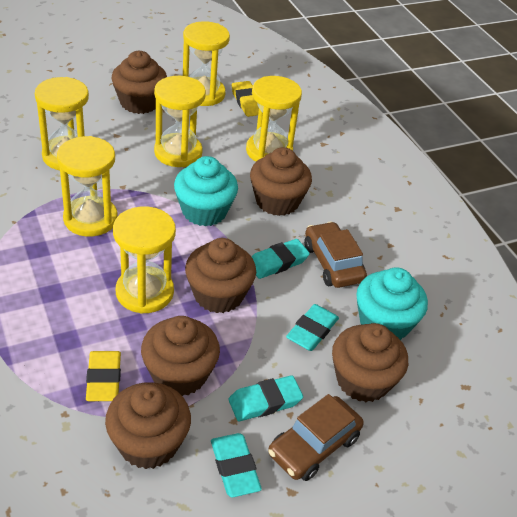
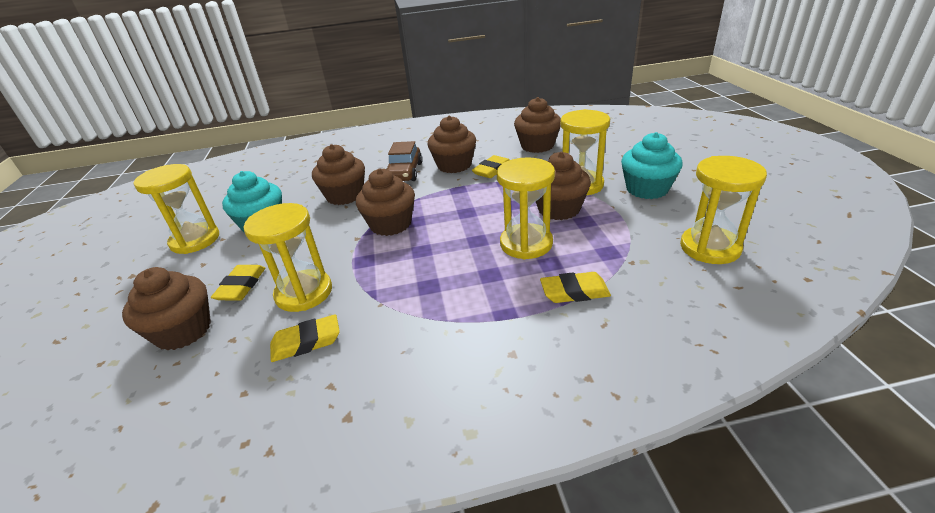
brown car: [268,394,364,481] [304,222,367,288] = 2 -> [387,141,423,181] = 1
turquoise eraser: [211,433,262,497] [228,375,303,421] [252,239,310,279] [286,304,339,351] = 4 -> none = 0
yellow eraser: [86,351,121,401] [232,81,259,117] = 2 -> [211,265,265,301] [270,314,340,362] [472,155,509,178] [540,272,611,303] = 4
yellow hourglass: [35,77,89,170] [57,136,118,237] [113,206,176,314] [154,76,206,167] [183,21,230,106] [246,76,302,162] = 6 -> [134,164,219,254] [244,203,332,312] [497,157,555,259] [560,109,610,196] [680,156,767,264] = 5

